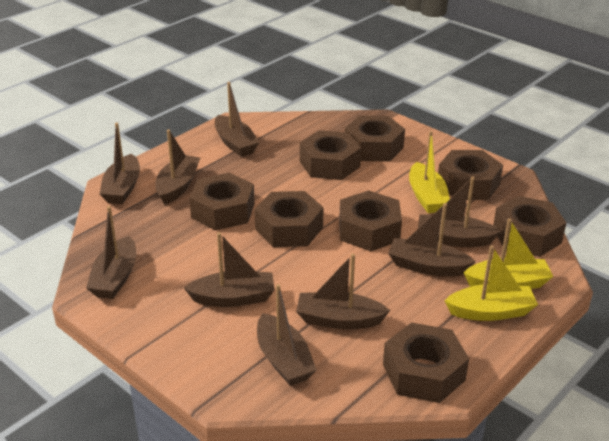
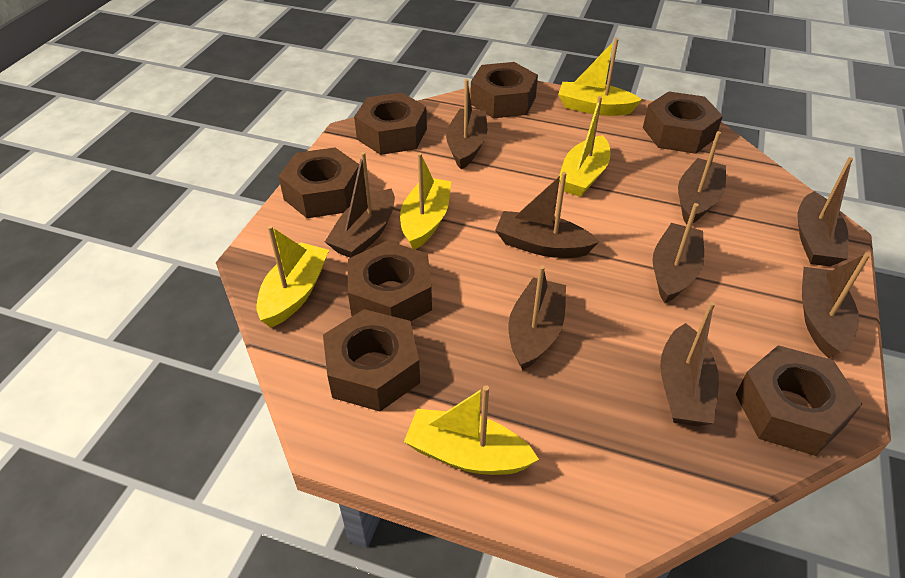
brown nut: [189,173,255,230] [254,191,324,247] [300,130,361,180] [339,190,402,251] [345,115,405,162] [383,322,469,403] [438,150,503,200] [493,196,566,257] = 8 -> [278,147,359,218] [323,309,420,411] [348,241,432,322] [354,93,427,155] [470,62,538,118] [643,91,723,154] [736,345,862,456] = 7
yellow boat: [409,131,450,213] [445,245,538,321] [464,219,554,289] = 3 -> [257,225,329,328] [400,153,451,249] [404,385,539,475] [558,38,642,116] [559,96,610,197] = 5

